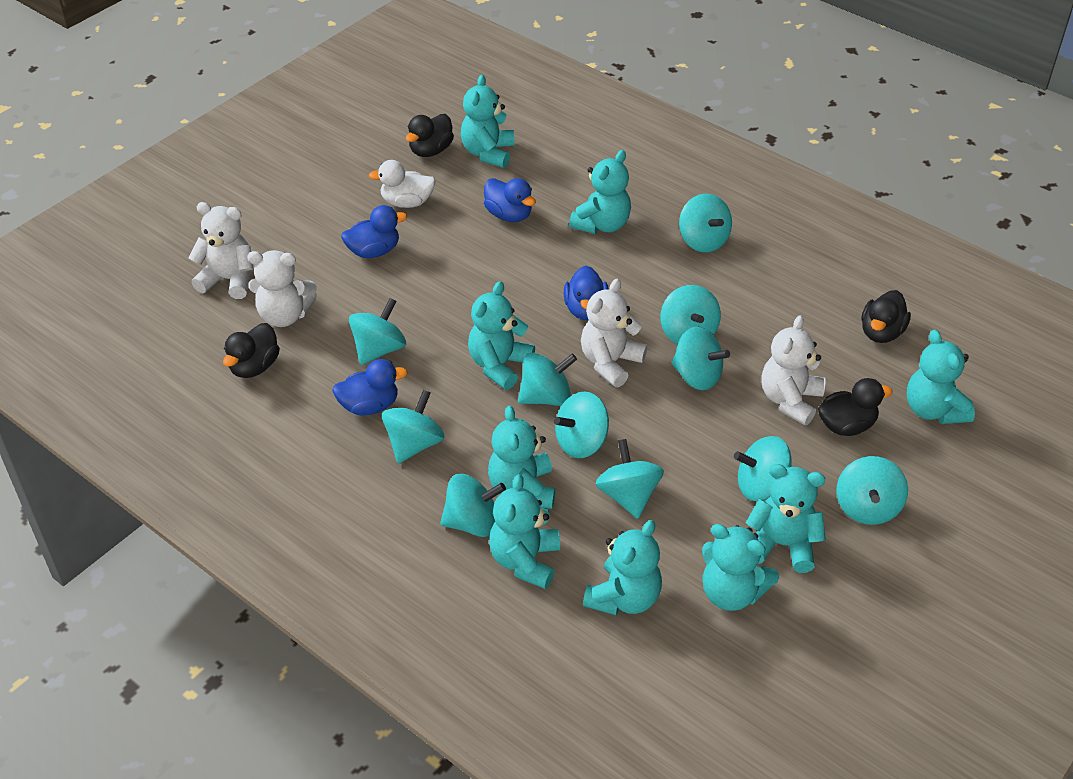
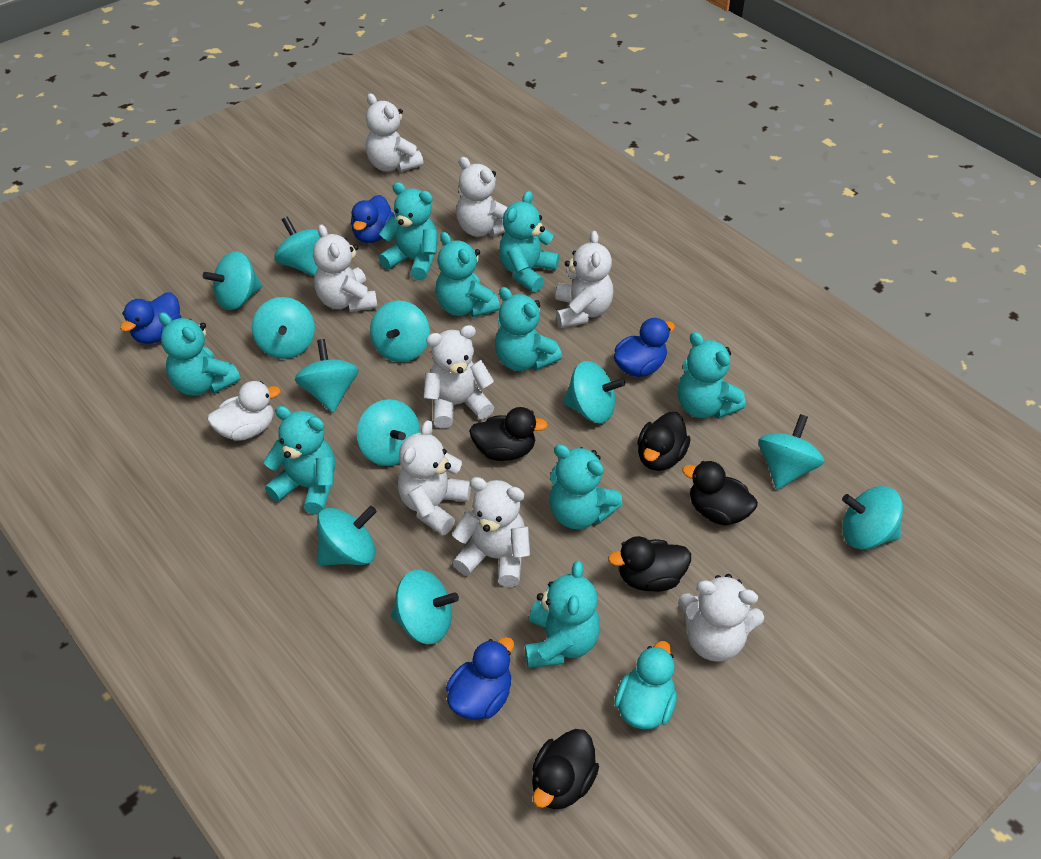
black duck: [223,323,280,378] [406,114,454,157] [818,378,893,436] [861,290,911,343] = 4 -> [469,407,548,461] [532,729,599,809] [608,536,691,592] [637,412,691,471] [682,461,758,526] = 5
turquoise duck: none = 0 -> [614,641,677,729] = 1
white teddy bear: [188,202,253,299] [247,250,317,327] [581,279,647,387] [761,315,826,425] = 4 -> [313,224,378,312] [366,93,423,172] [398,420,471,535] [424,325,494,428] [452,477,530,587] [456,157,508,237] [555,231,613,328] [678,574,764,662] = 8

